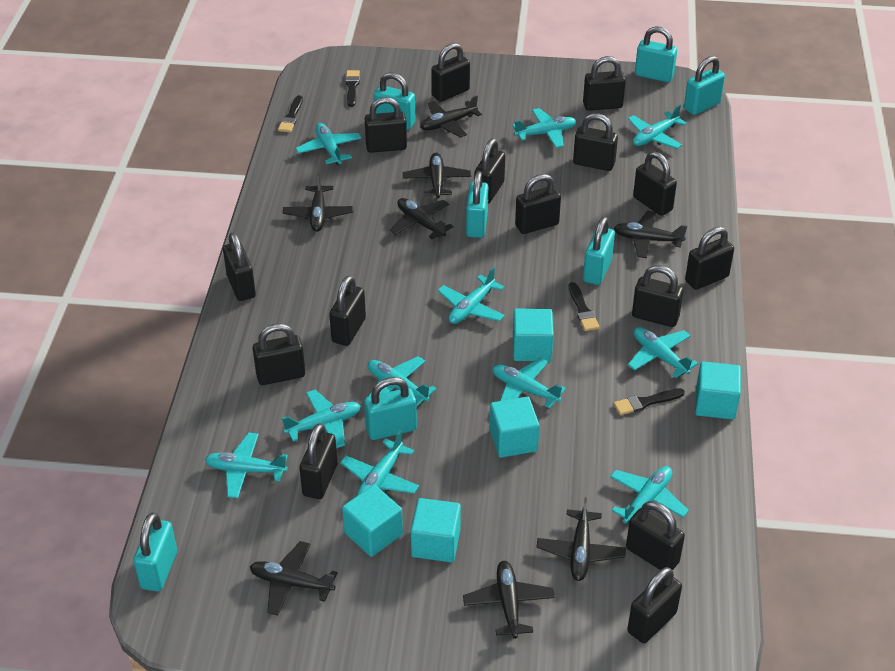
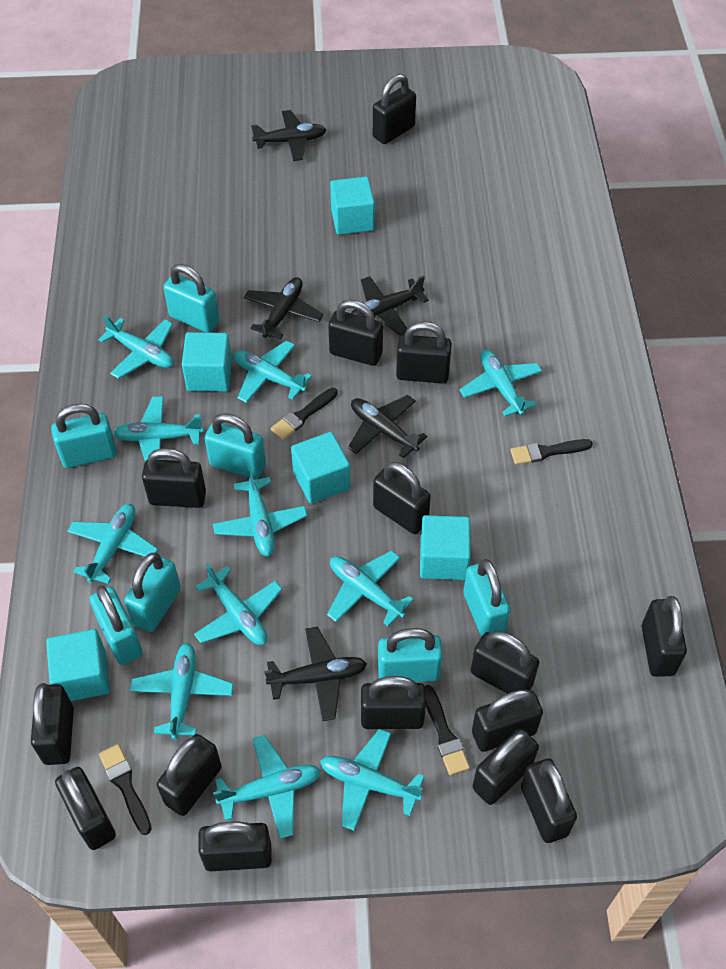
black plane: [250,541,337,616] [283,173,353,232] [390,198,454,239] [403,153,471,199] [420,95,482,138] [463,561,555,639] [536,497,626,581] [614,211,687,258] = 8 -> [244,277,323,339] [251,110,326,161] [264,627,367,721] [348,395,427,459] [351,275,429,335] = 5

